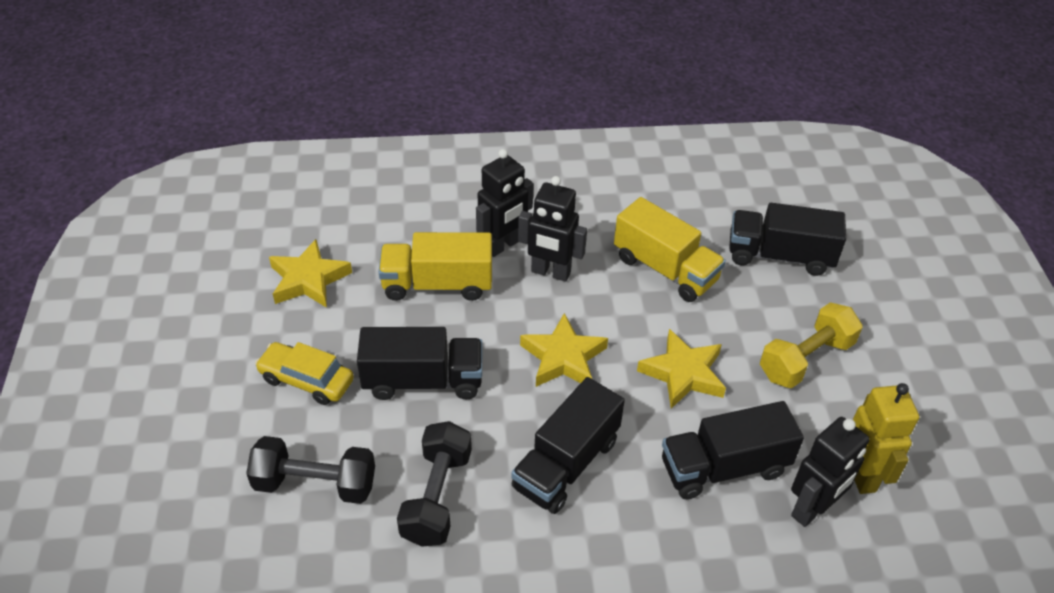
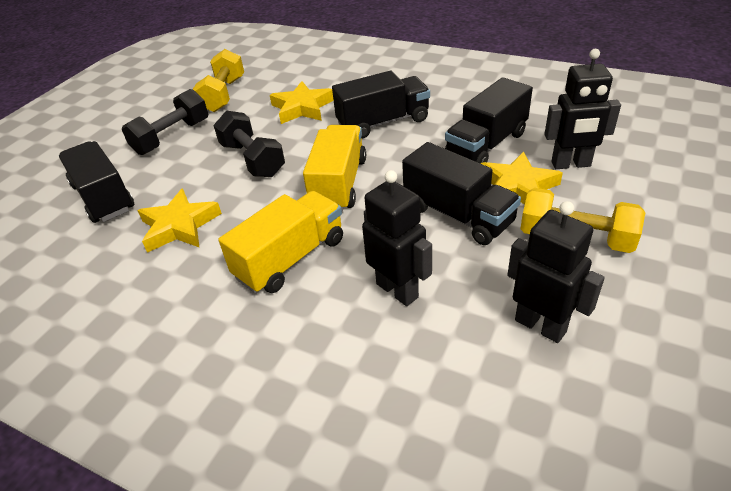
yellow car: [255,342,354,405] = 1 -> none = 0
yellow dumbbell: [760,302,863,388] = 1 -> [193,49,244,112] [520,188,645,253] = 2
yellow robot: [853,383,919,494] = 1 -> none = 0

